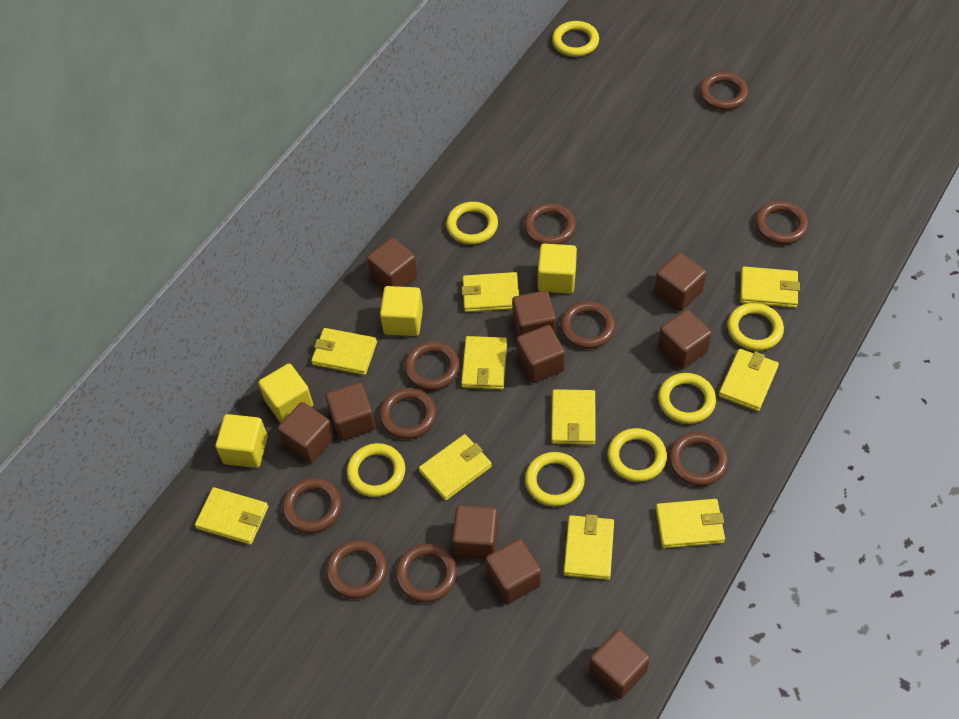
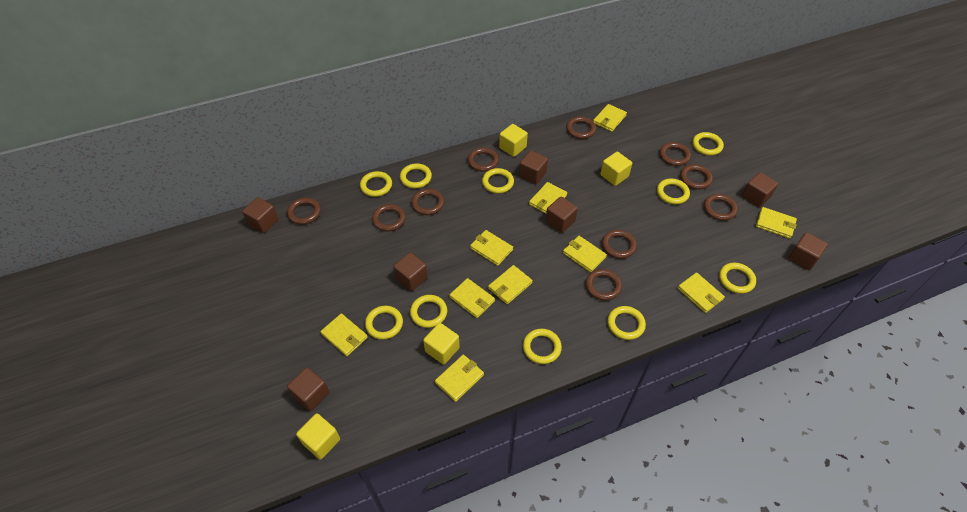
brown cube: [278,402,335,464] [325,382,376,441] [367,238,418,288] [452,505,498,560] [486,539,541,604] [512,291,556,336] [516,325,565,383] [589,629,650,699] [654,253,707,311] [658,309,712,370] = 10 -> [242,197,279,233] [287,367,329,411] [393,252,428,291] [519,150,548,184] [545,197,578,233] [742,172,778,207] [788,232,828,270] = 7
yellow ring: [347,443,405,497] [446,202,498,245] [525,452,585,507] [552,21,599,57] [608,428,667,482] [658,373,716,424] [727,303,784,351] = 7 -> [360,171,392,197] [365,306,403,340] [400,163,432,188] [410,295,447,328] [482,168,514,194] [523,329,562,364] [607,306,646,340] [657,179,690,204] [692,132,724,155] [719,263,756,294] = 10

